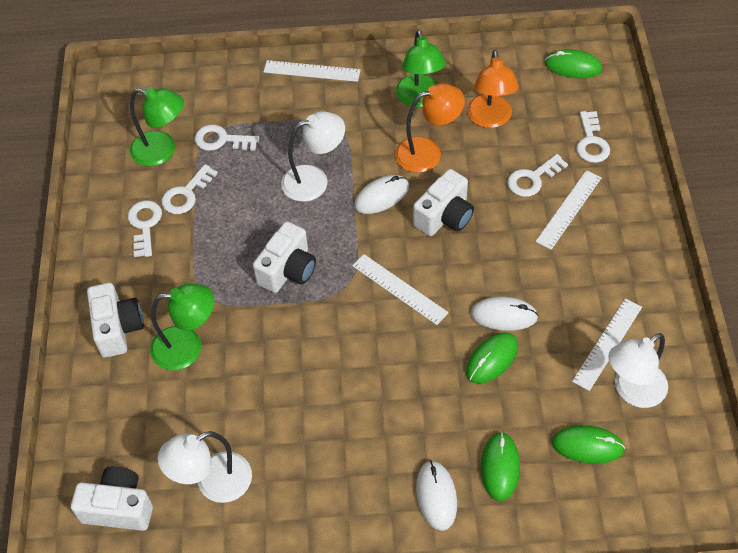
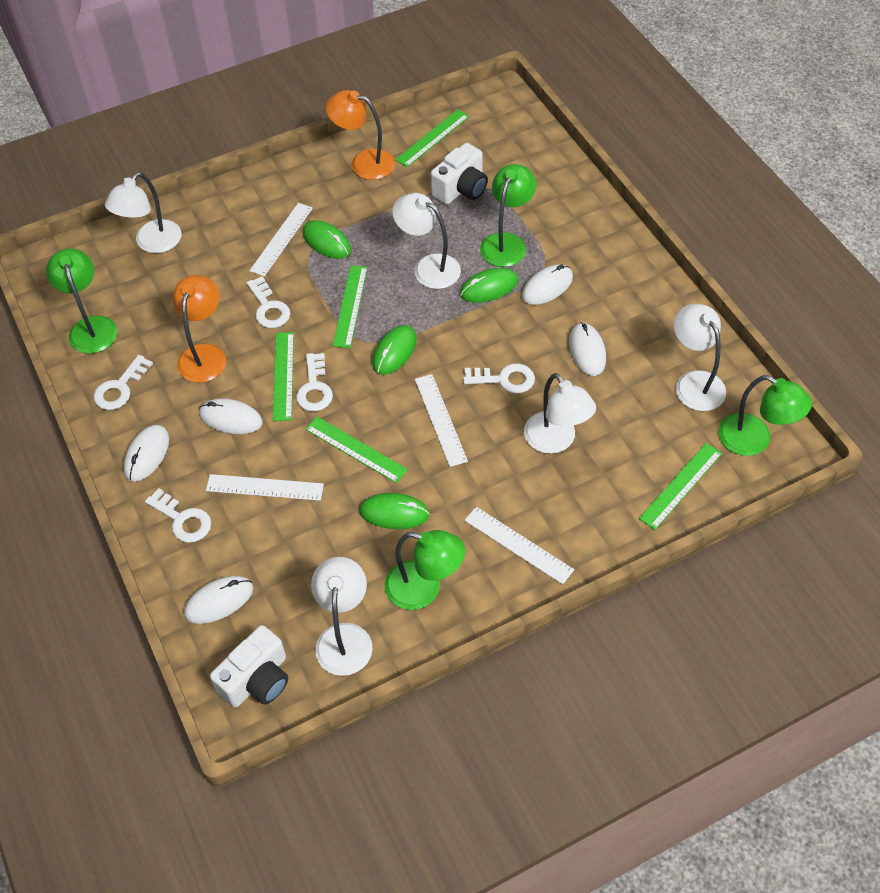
green lamp: [130,87,184,166] [150,283,214,370] [396,29,446,107] = 3 -> [46,248,117,354] [385,530,465,610] [480,164,536,267] [718,375,812,456] = 4
green ruler: none = 0 -> [273,332,294,421] [305,417,408,483] [333,266,368,348] [395,109,469,167] [639,443,722,530] = 5
white camera: [71,466,153,531] [87,283,144,358] [253,221,316,293] [413,169,474,236] = 4 -> [210,625,288,708] [431,143,488,204] = 2
white lamp: [158,431,252,503] [281,111,345,202] [608,333,668,408] = 3 -> [105,172,182,253] [311,557,373,676] [392,193,461,289] [524,373,596,454] [674,304,726,411] = 5
white mouse: [354,175,409,214] [416,460,457,531] [471,297,538,331] = 3 -> [123,425,169,482] [184,576,253,624] [199,399,263,434] [522,264,573,305] [569,322,606,376] = 5

